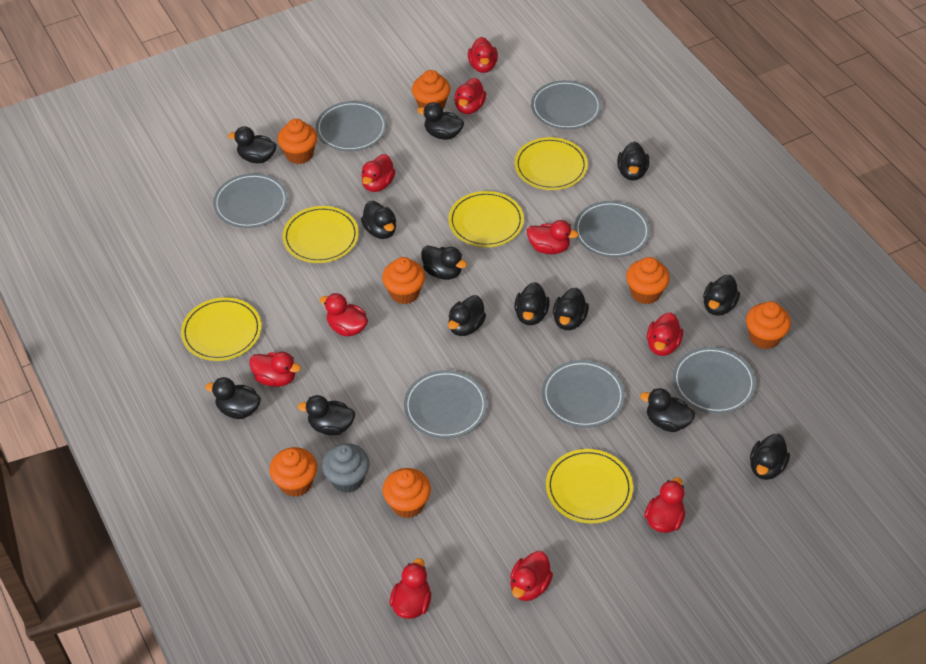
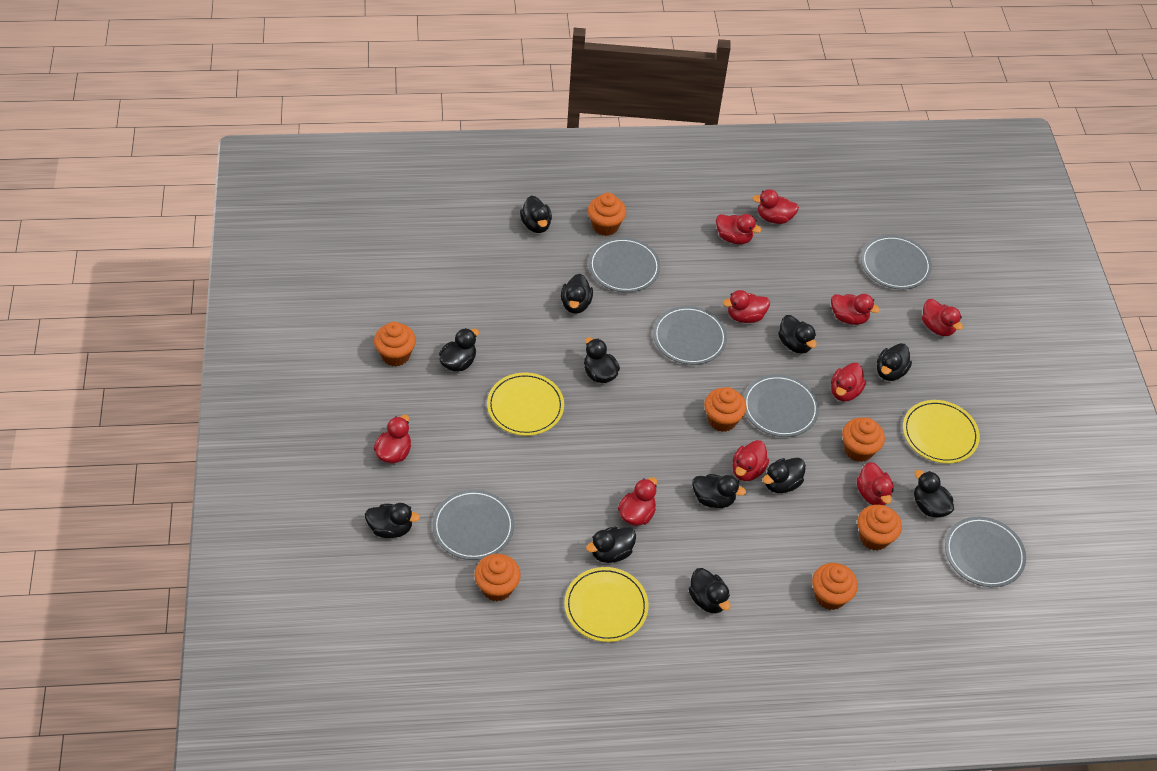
black duck: [205,377,261,419] [228,126,277,163] [298,395,355,436] [361,201,396,239] [417,102,464,140] [421,245,467,280] [448,295,486,336] [514,282,550,325] [553,288,589,330] [617,141,649,181] [640,388,695,432] [703,275,740,316] [750,434,790,480] = 13 -> [365,503,420,538] [439,328,479,371] [520,196,552,233] [561,274,593,313] [584,337,620,383] [586,527,636,563] [688,568,731,614] [692,474,746,508] [763,458,806,493] [778,315,817,354] [877,343,912,381] [914,470,954,518] = 12
grey cupcake: [322,443,370,493] = 1 -> none = 0
grey plate: [213,173,288,228] [316,101,387,151] [404,370,487,439] [531,80,602,130] [542,360,625,428] [574,201,650,258] [673,347,756,414] = 7 -> [433,489,515,560] [589,237,660,292] [653,306,727,365] [744,374,819,437] [861,235,932,289] [945,517,1026,587] = 6
yellow plate: [181,297,262,361] [283,206,359,263] [448,191,524,247] [515,137,588,190] [546,449,633,523] = 5 -> [487,373,564,436] [564,567,648,642] [903,400,980,464] = 3

